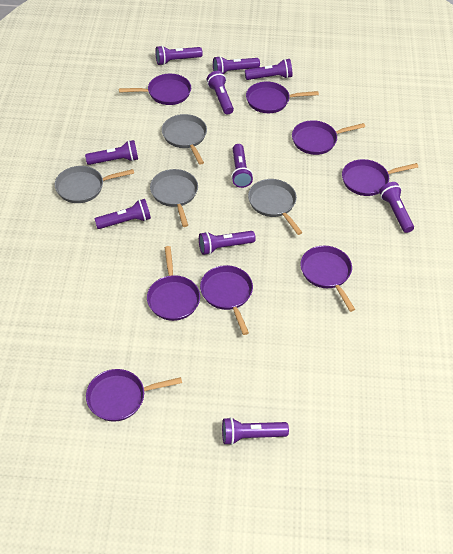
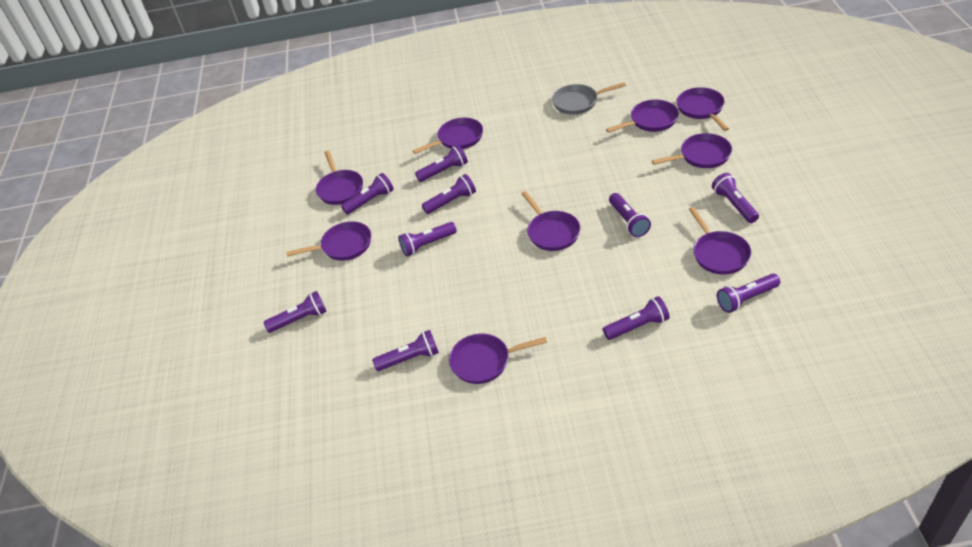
grey pan: [55,166,134,203] [150,169,198,227] [162,114,207,165] [248,179,303,235] = 4 -> [552,82,626,115] = 1
purple pan: [86,369,182,422] [119,74,191,105] [147,246,200,321] [200,265,253,335] [246,81,319,113] [292,120,365,155] [301,246,355,312] [342,159,418,196] = 8 -> [286,221,371,261] [316,151,363,205] [413,118,483,154] [449,334,547,384] [522,191,580,251] [606,100,679,133] [652,133,732,168] [676,87,729,131] [689,207,751,274] = 9

